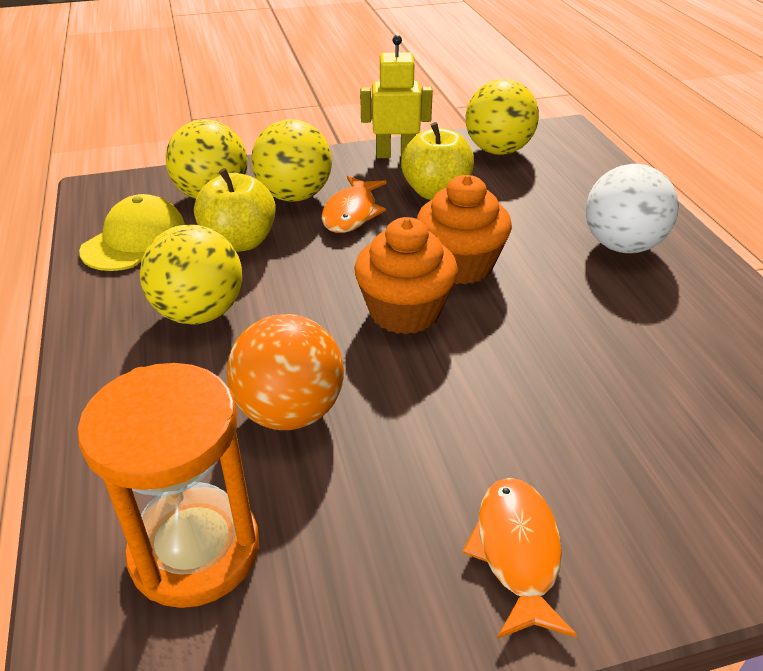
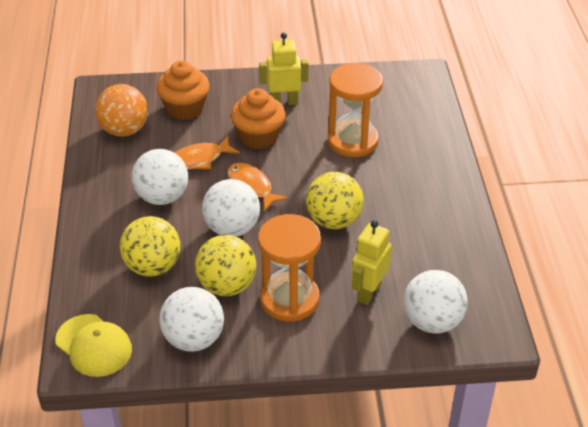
orange hourglass: [77,363,259,608] = 1 -> [258,214,321,322] [328,63,383,157] = 2
white ball: [586,164,679,253] = 1 -> [132,149,188,205] [159,287,224,352] [202,179,260,237] [404,270,468,334] = 4
yellow apple: [194,168,276,252] [401,122,474,200] = 2 -> none = 0
yellow ball: [140,225,242,325] [166,120,248,199] [251,119,332,202] [466,79,539,155] = 4 -> [120,216,180,277] [195,235,256,296] [306,172,364,229] = 3
yellow robot: [360,35,433,158] = 1 -> [259,33,309,105] [351,220,392,305] = 2

